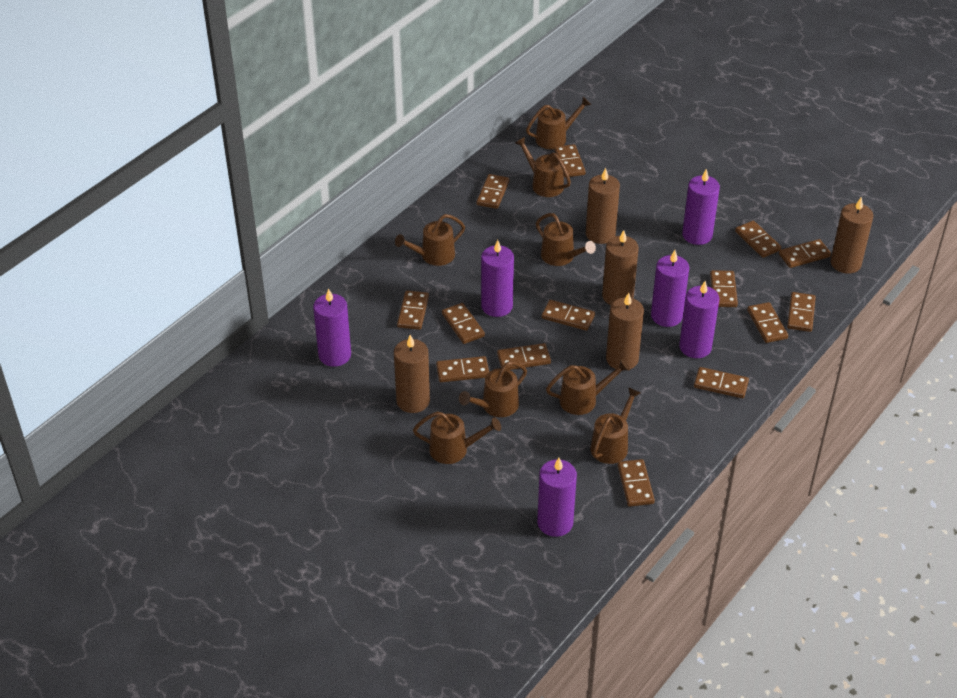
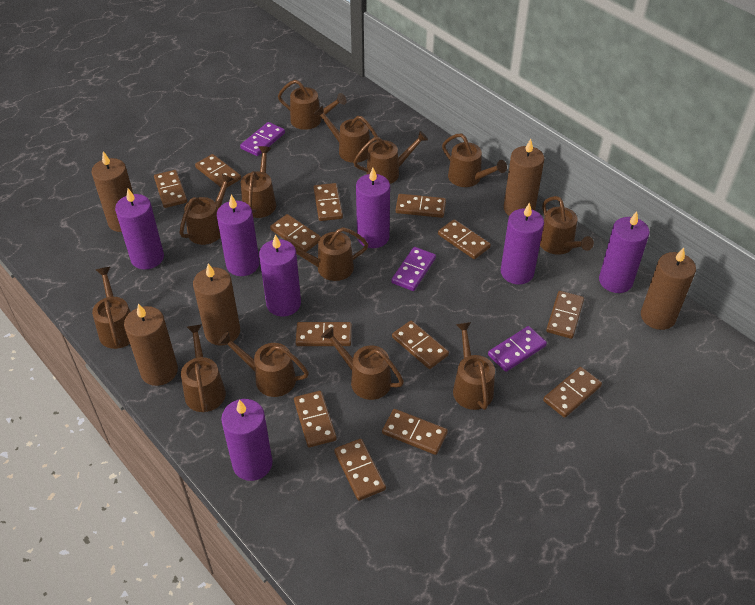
brown domino: [397,291,429,330] [436,356,489,382] [442,303,485,344] [476,174,509,209] [497,343,551,370] [542,300,595,331] [554,144,586,177] [618,459,655,507] [694,367,749,398] [710,270,738,307] [735,221,781,258] [747,302,788,343] [779,239,831,268] [787,292,816,332] = 14 -> [154,170,187,208] [195,154,241,187] [270,214,321,252] [294,391,337,447] [296,322,352,346] [313,183,343,221] [334,439,386,501] [382,409,448,455] [392,320,449,369] [396,194,446,218] [438,219,491,259] [543,367,602,418] [546,291,584,339] = 13
brown watering can: [395,214,465,266] [413,411,501,464] [459,361,527,417] [516,137,571,197] [526,97,591,149] [536,213,596,266] [546,359,630,415] [590,387,640,464] = 8 -> [92,267,131,349] [179,174,233,245] [181,324,226,412] [218,331,309,397] [241,146,276,218] [278,80,346,130] [286,227,368,281] [314,105,378,163] [321,327,404,400] [353,131,428,184] [442,133,507,187] [453,322,495,410] [540,196,594,255] = 13
purple candle: [313,288,351,367] [481,240,514,317] [537,458,577,537] [651,250,689,327] [679,281,720,358] [682,169,720,245] = 6 -> [115,189,164,269] [217,195,259,276] [221,399,273,481] [259,234,301,317] [356,168,390,248] [501,202,544,284] [599,211,650,293] = 7
purple domino: none = 0 -> [240,122,285,156] [391,247,436,291] [488,326,547,372] = 3

